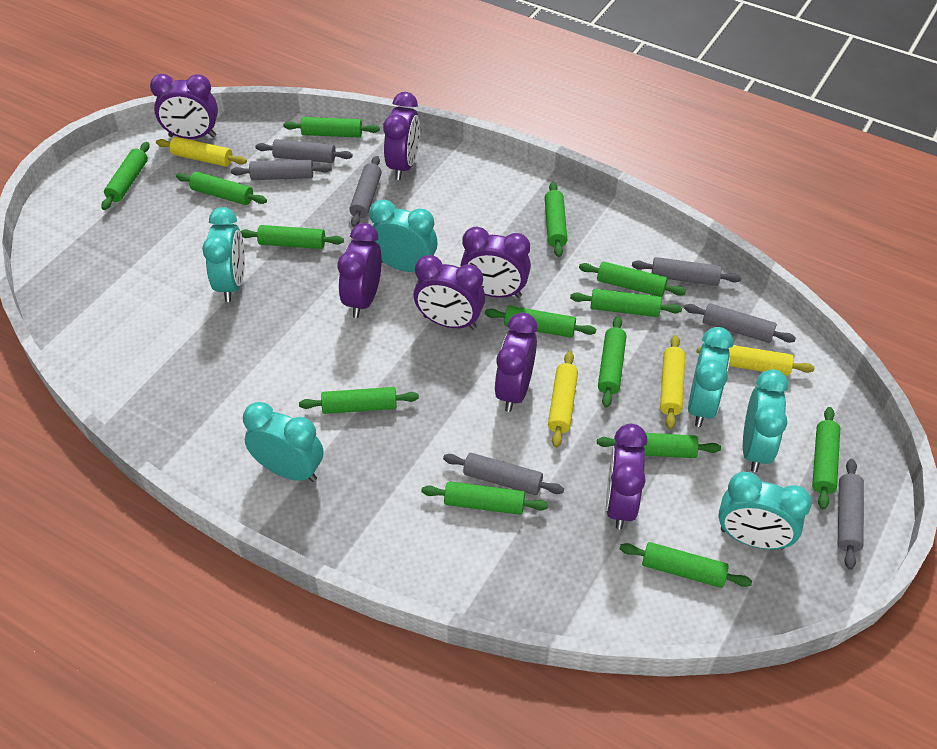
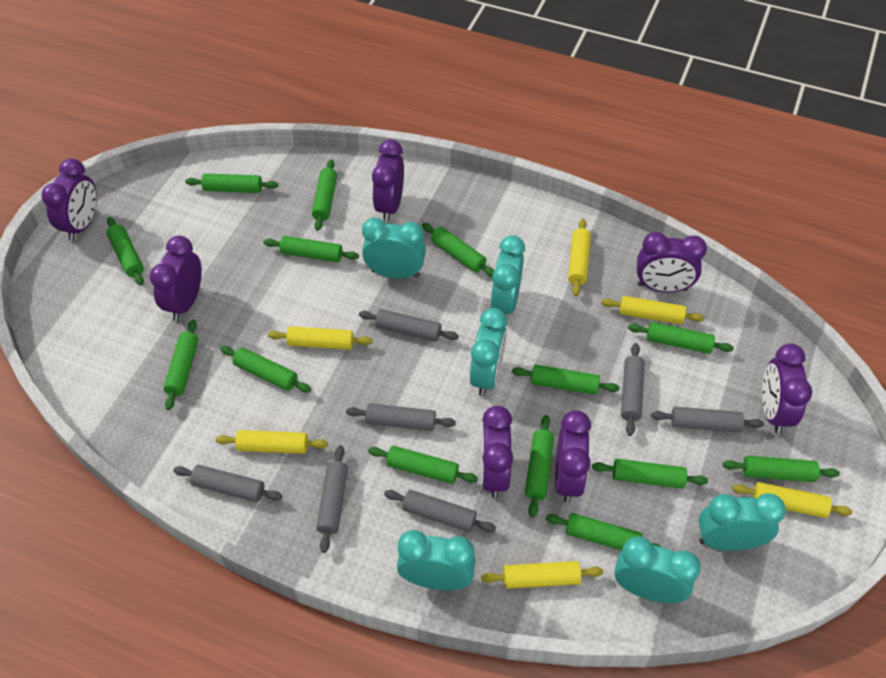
yellow rolling pin: [156,137,247,167] [548,351,578,448] [660,335,685,429] [697,345,815,376] = 4 -> [216,430,328,454] [268,326,372,350] [481,561,603,589] [568,219,591,296] [601,296,705,325] [732,482,852,518] = 6

